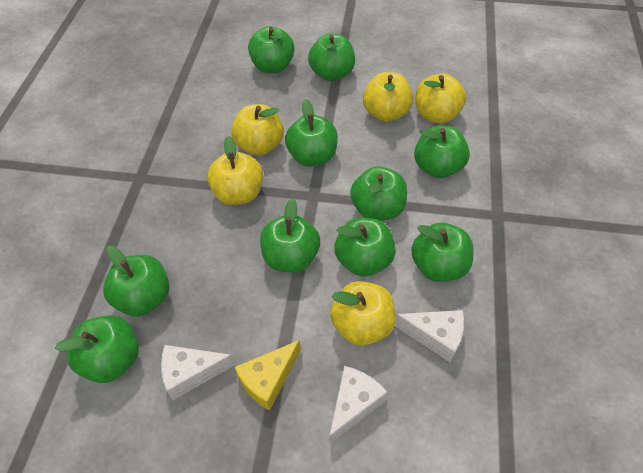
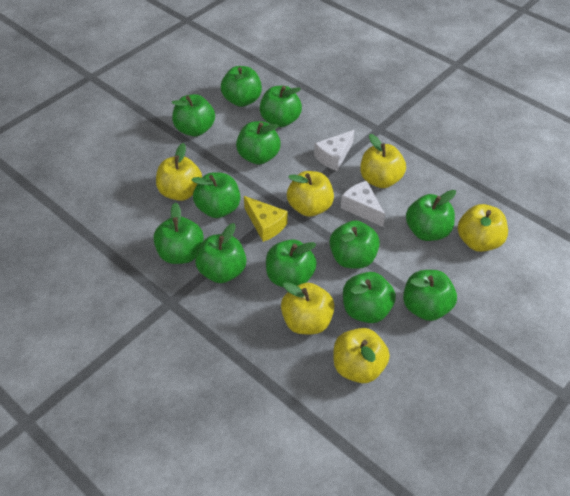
green apple: [55,315,139,383] [103,246,170,317] [248,26,295,73] [260,198,320,273] [285,99,338,166] [308,33,355,81] [334,218,396,277] [350,166,407,221] [411,222,473,282] [414,125,470,178] = 10 -> [153,202,204,264] [172,94,215,137] [192,172,240,218] [195,223,246,283] [221,66,262,107] [236,121,281,165] [259,86,302,127] [266,239,317,287] [329,220,380,269] [343,272,396,323] [403,270,457,321] [406,190,456,241] = 12
white cheese: [161,345,235,400] [329,366,388,444] [395,310,464,362] = 3 -> [314,130,354,171] [341,181,385,227] = 2
yellow apple: [207,136,263,205] [231,104,284,156] [330,281,396,346] [363,72,413,122] [416,73,466,124] = 5 -> [156,143,202,201] [281,282,335,334] [287,171,334,217] [334,328,390,383] [360,134,406,188] [458,204,508,252] = 6

